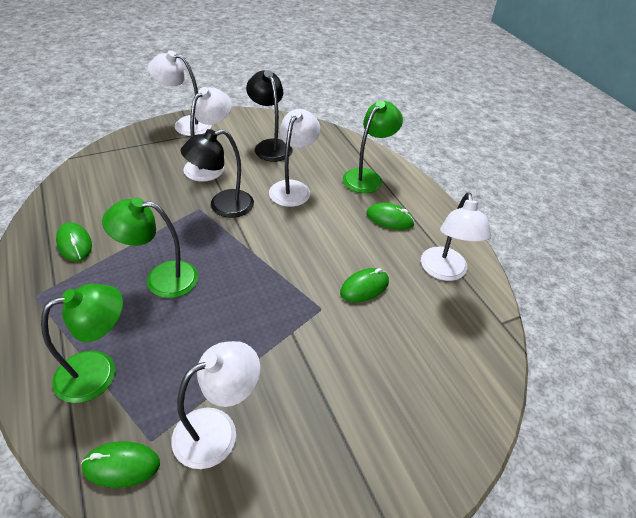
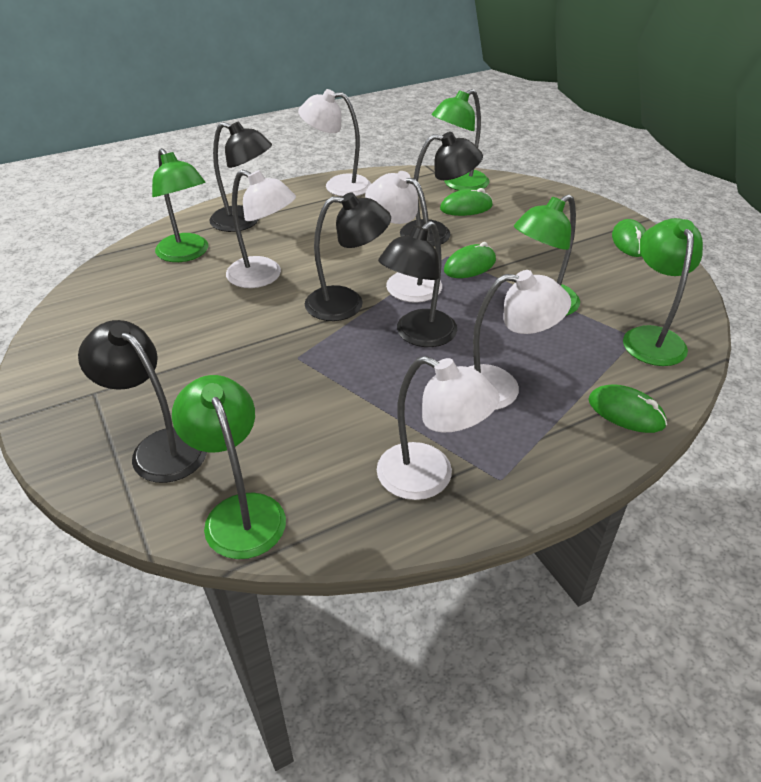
black lamp: [181,129,254,218] [246,70,293,162] = 2 -> [78,320,207,483] [209,121,272,232] [305,192,391,321] [378,221,457,347] [400,132,483,247] = 5
green lamp: [41,284,123,403] [102,197,198,298] [343,101,403,193] = 3 -> [152,148,208,262] [172,375,286,559] [432,89,490,191] [514,194,580,316] [623,218,703,366] = 5

